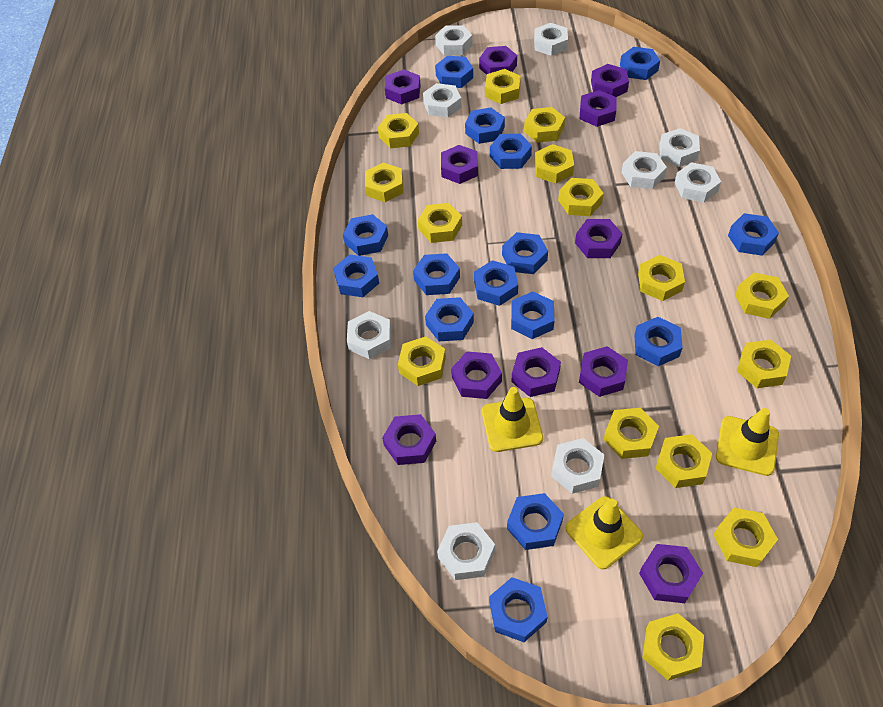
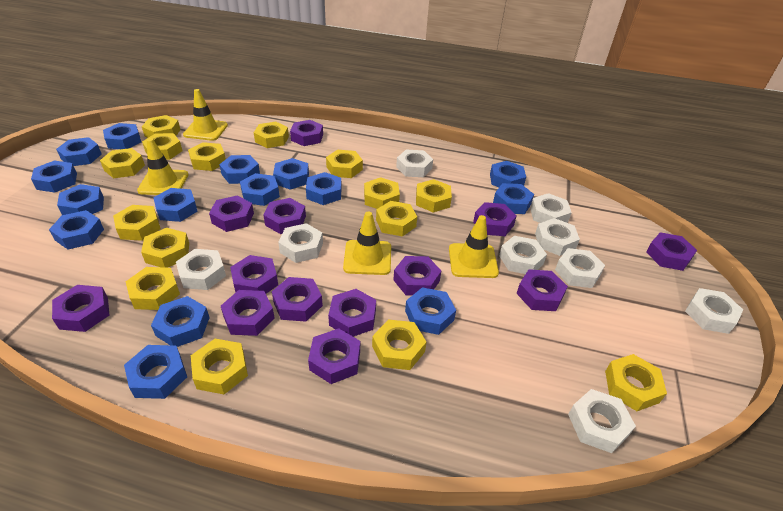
purple nut: [382,414,436,465] [385,69,421,104] [441,145,478,184] [451,351,502,399] [479,46,517,75] [511,347,561,397] [575,219,622,258] [579,346,628,397] [580,90,617,127] [591,64,629,97] [639,544,703,603] = 11 -> [52,285,110,332] [209,196,254,232] [221,290,275,336] [230,255,278,294] [263,198,306,234] [272,277,323,322] [290,120,323,146] [308,328,360,384] [328,289,376,337] [393,256,441,296] [473,202,517,236] [517,269,568,311] [646,232,697,271] = 13
yellow traffic cone: [482,387,543,452] [566,496,643,569] [716,408,779,476] = 3 -> [137,138,188,195] [183,89,228,141] [343,211,391,275] [449,215,499,278] = 4

